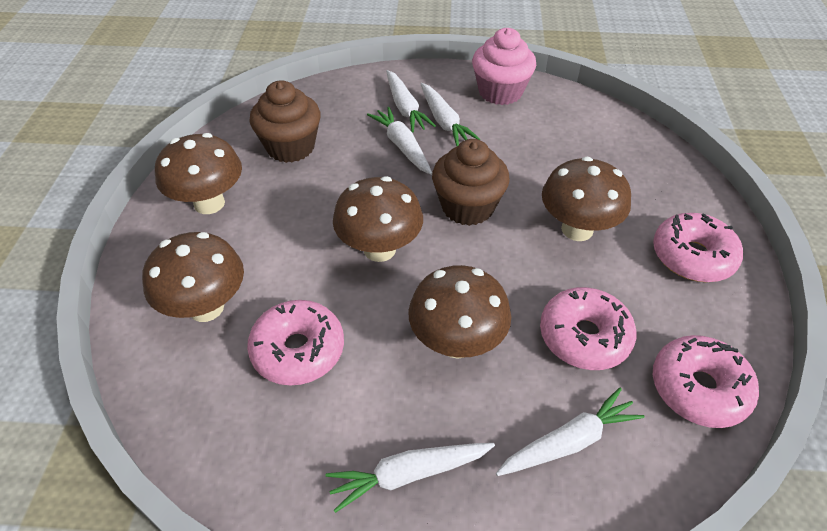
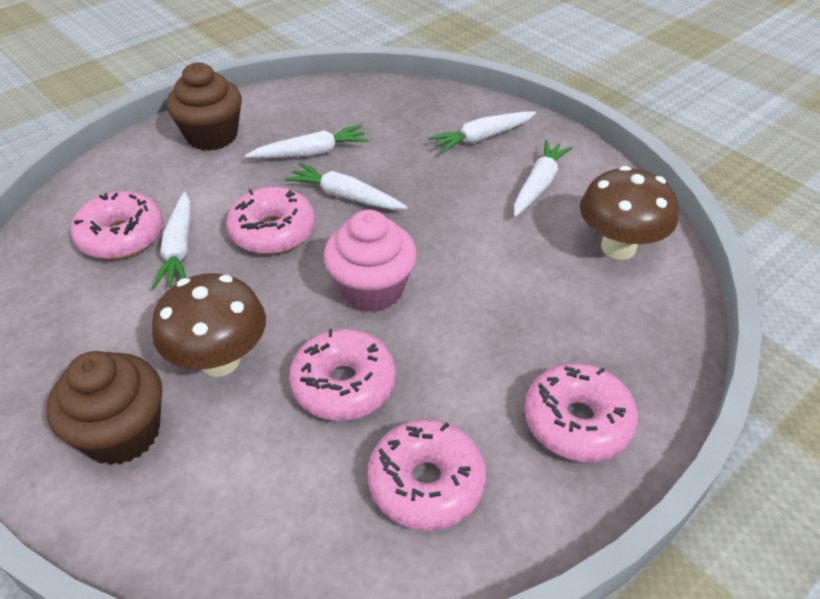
brown mushroom: [142,232,244,322] [155,133,242,214] [333,176,423,262] [408,265,511,359] [542,157,631,241] = 5 -> [152,273,266,377] [580,166,678,260] = 2
pink donut: [247,300,344,386] [540,287,636,370] [653,213,743,282] [653,335,759,428] = 4 -> [71,191,164,259] [226,187,315,254] [289,329,396,421] [367,419,486,531] [525,363,638,462] = 5

